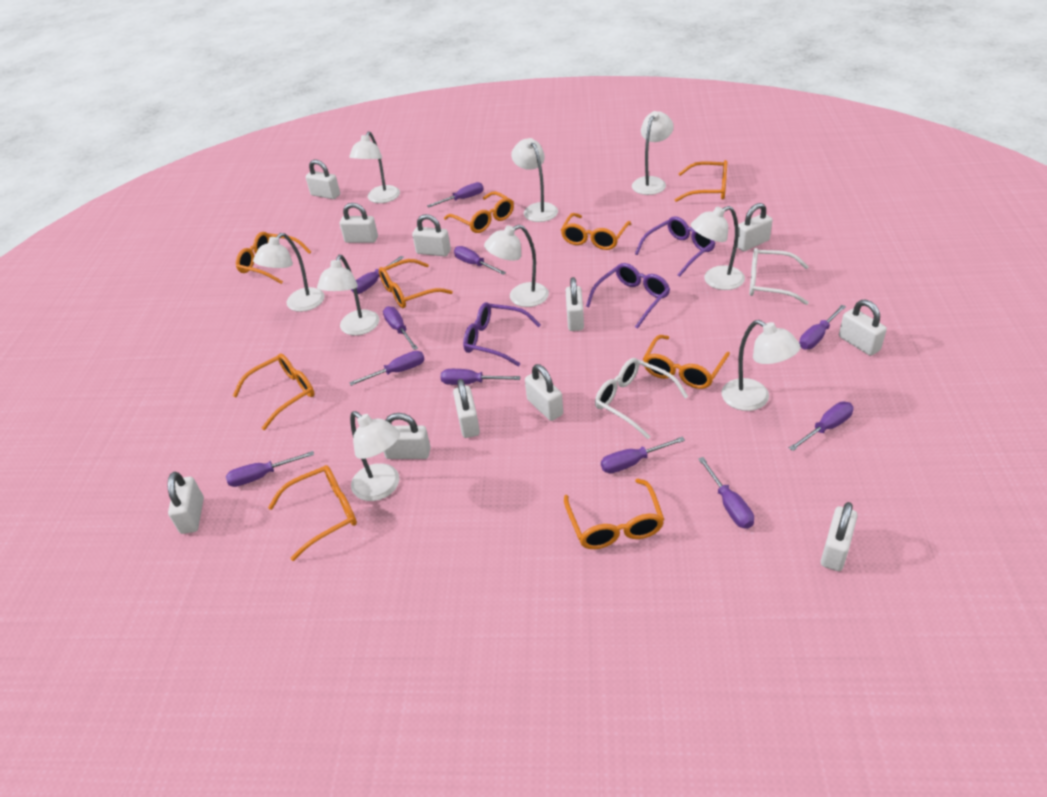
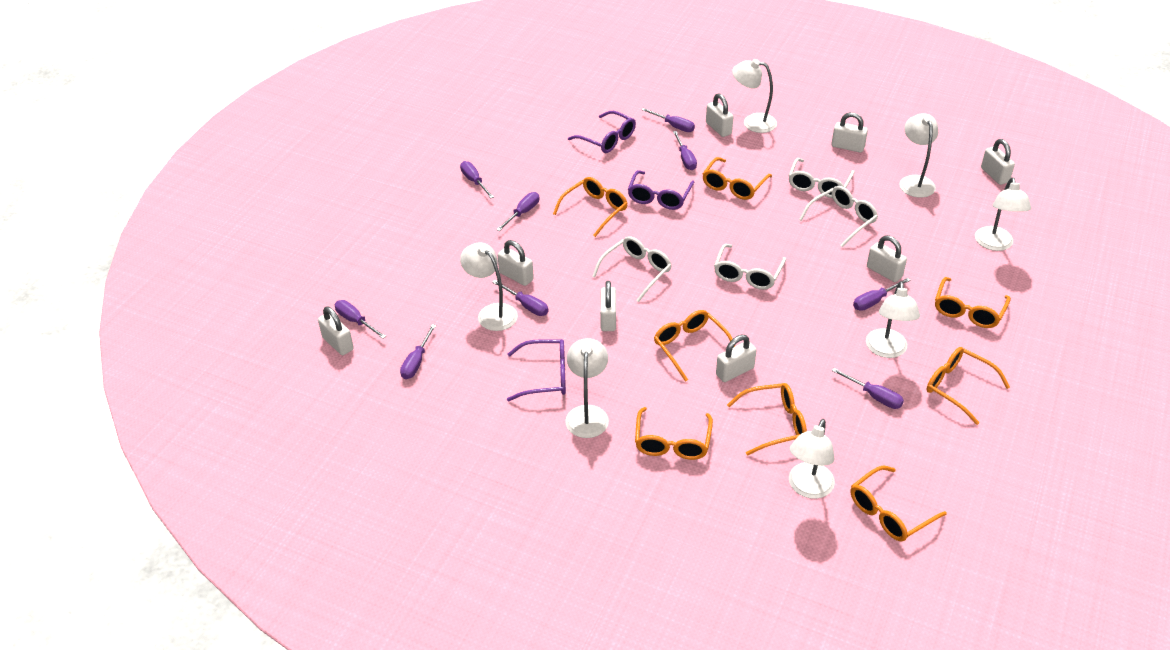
orange glasses: [233,353,314,430] [236,232,311,284] [268,465,357,561] [379,259,453,308] [444,191,514,233] [561,213,631,250] [564,479,664,549] [643,335,730,389] [675,160,727,202] = 9 -> [553,177,628,237] [635,407,713,460] [654,310,735,382] [703,157,772,200] [727,383,807,455] [850,466,947,542] [926,347,1010,425] [935,277,1011,328] = 8
purple screwdriver: [226,451,314,487] [349,351,425,386] [351,256,404,294] [383,306,418,350] [427,182,484,207] [440,369,520,385] [454,246,506,275] [601,437,685,473] [698,457,754,529] [789,402,854,451] [799,305,846,349] = 11 -> [335,300,386,339] [400,324,436,379] [460,161,494,199] [492,280,549,316] [496,192,539,231] [641,108,695,132] [673,131,697,170] [831,368,904,409] [853,278,911,311] = 9
white glasses: [595,358,688,439] [749,248,809,305] = 2 -> [592,236,672,302] [714,244,786,290] [788,158,855,198] [799,186,878,247] = 4
white lamp: [253,233,325,312] [317,255,379,335] [349,131,400,203] [350,411,400,501] [484,225,549,307] [511,138,558,222] [632,111,674,195] [691,206,745,290] [721,320,800,411] = 9 -> [460,243,518,331] [565,338,609,438] [732,59,777,133] [789,419,835,499] [866,281,920,358] [899,113,938,198] [975,177,1031,251] = 7
white padlock: [167,472,204,534] [306,160,340,199] [340,203,378,243] [383,413,431,459] [412,214,451,256] [453,379,480,438] [525,364,563,421] [565,277,584,331] [737,203,773,251] [821,502,857,571] [839,300,887,356] = 11 -> [318,306,354,355] [498,240,534,286] [600,281,616,331] [706,93,733,137] [716,335,757,382] [831,112,868,152] [867,235,907,282] [981,139,1015,185] = 8

